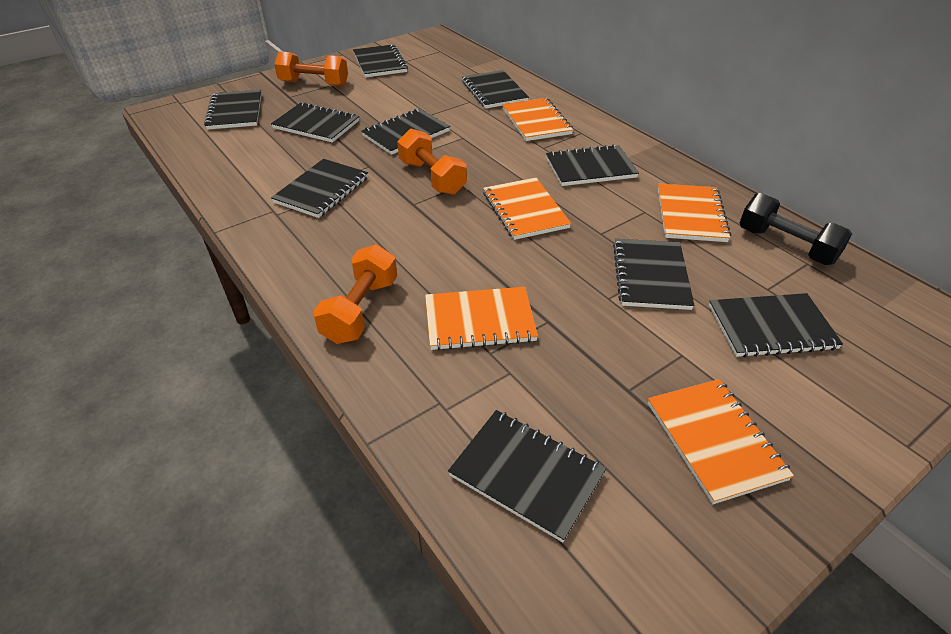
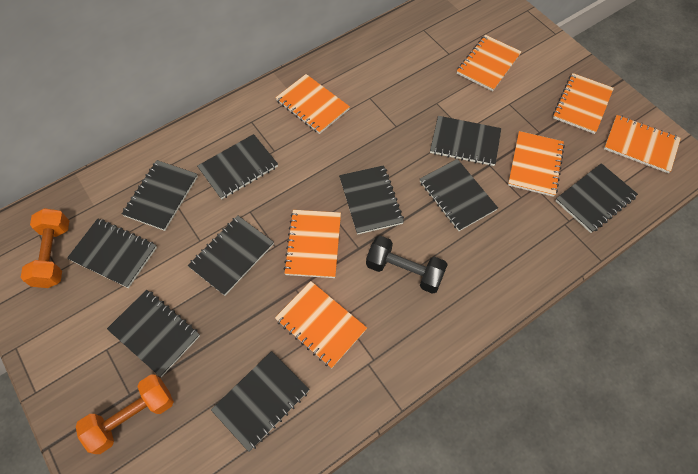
orange dumbbell: [274,51,348,87] [313,245,397,344] [397,129,467,195] = 3 -> [21,208,69,288] [76,375,174,454] = 2
orange notebook: [425,287,538,351] [483,178,571,240] [502,98,573,141] [648,379,794,504] [658,184,731,242] = 5 -> [275,74,350,134] [275,281,367,368] [283,210,341,278] [457,35,522,91] [508,131,565,197] [553,73,614,134] [604,115,681,173] = 7

